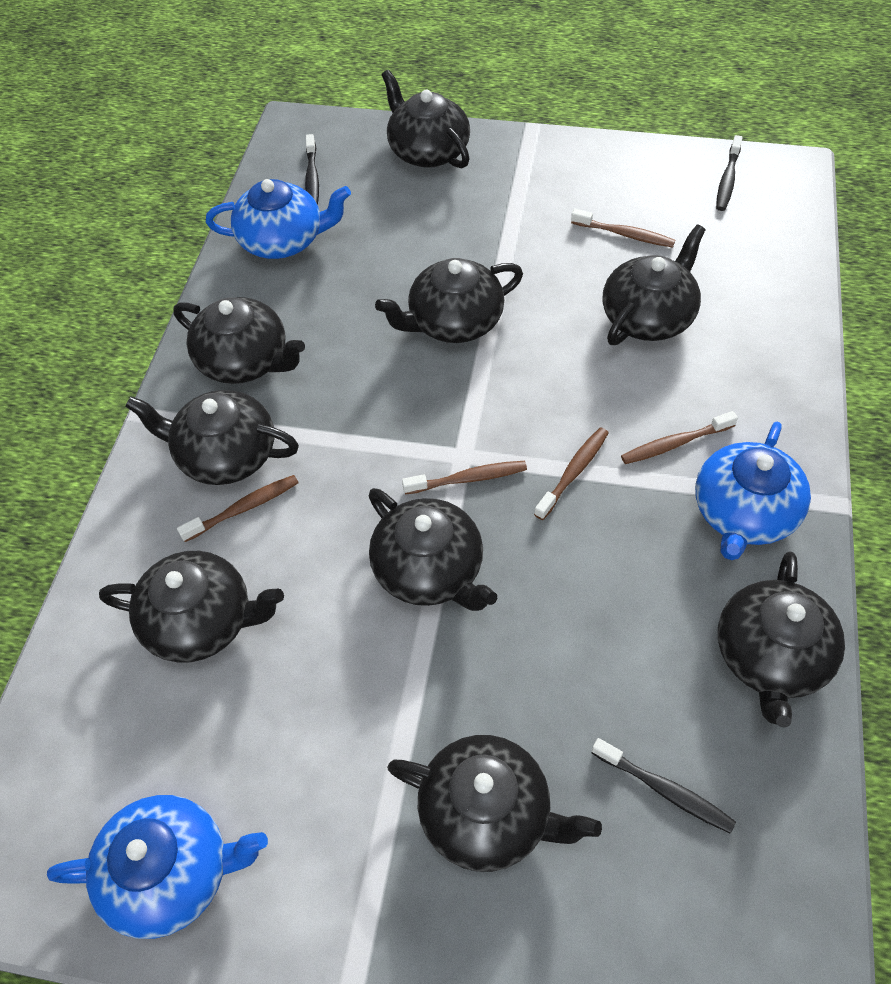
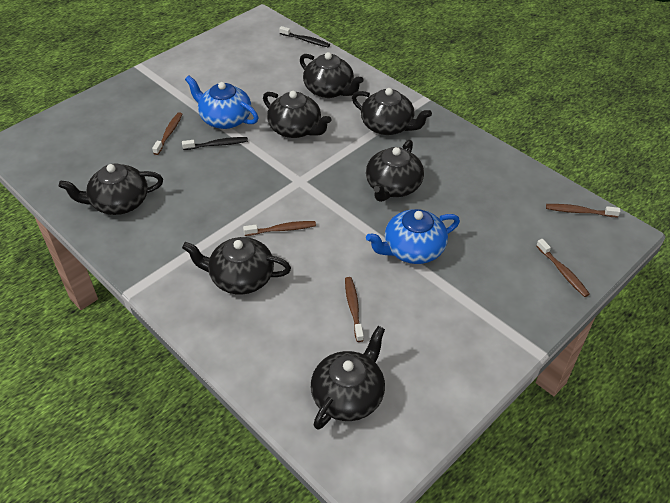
black teapot: [99,551,284,663] [125,390,299,485] [173,297,305,384] [369,488,497,611] [375,258,523,343] [382,70,470,168] [387,735,602,872] [603,224,706,345] [718,552,845,728] = 9 -> [59,163,163,215] [182,237,291,295] [263,91,331,138] [300,52,364,98] [311,326,385,430] [352,88,432,135] [366,140,424,202] = 7
black toothbrush: [305,134,319,205] [592,738,736,834] [716,135,743,211] = 3 -> [182,137,248,150] [279,26,330,47] = 2
blue teapot: [47,795,268,939] [206,179,351,259] [695,422,811,560] = 3 -> [185,75,258,129] [366,209,460,264] = 2

